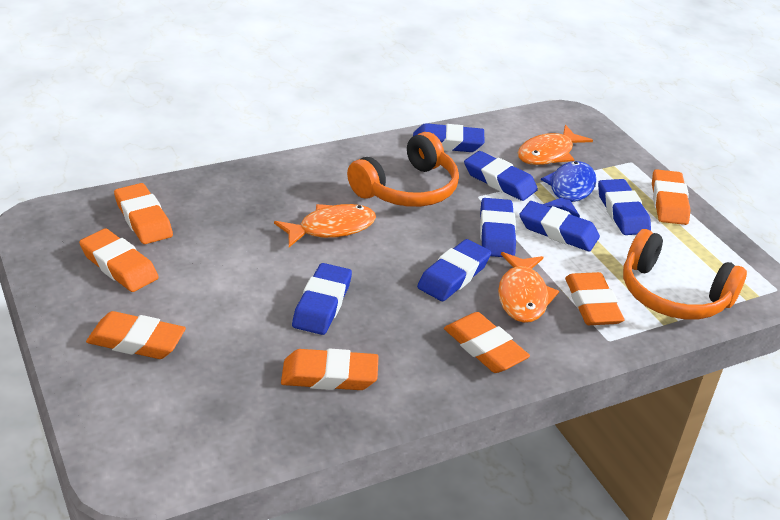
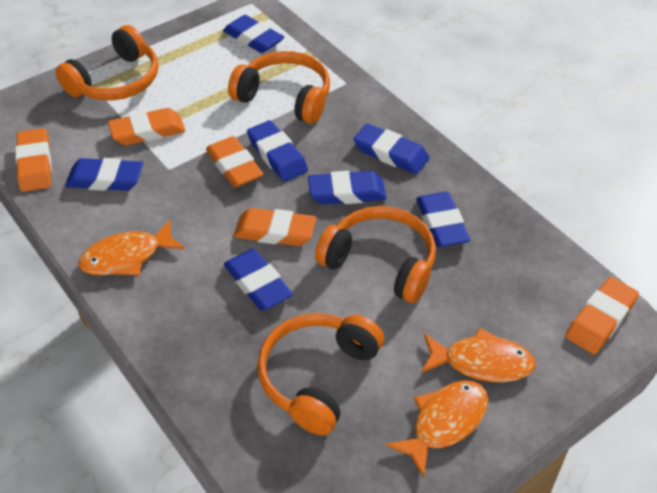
blue fish: [541,161,597,218] = 1 -> none = 0
orange eraser: [79,229,159,292] [86,311,186,359] [114,183,173,244] [281,349,379,390] [444,312,530,373] [565,272,625,325] [652,169,691,225] = 7 -> [15,128,52,192] [108,108,185,145] [206,136,263,187] [234,208,316,246] [566,277,639,354] = 5
orange headphones: [347,132,459,207] [623,229,747,319] = 2 -> [55,25,158,101] [228,51,330,124] [257,313,384,436] [315,206,436,303] = 4

